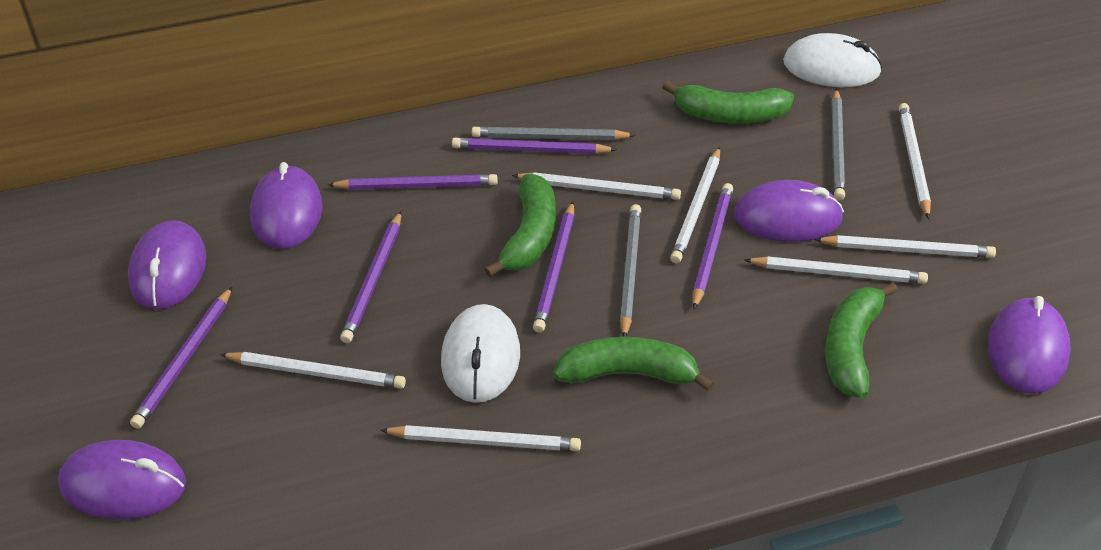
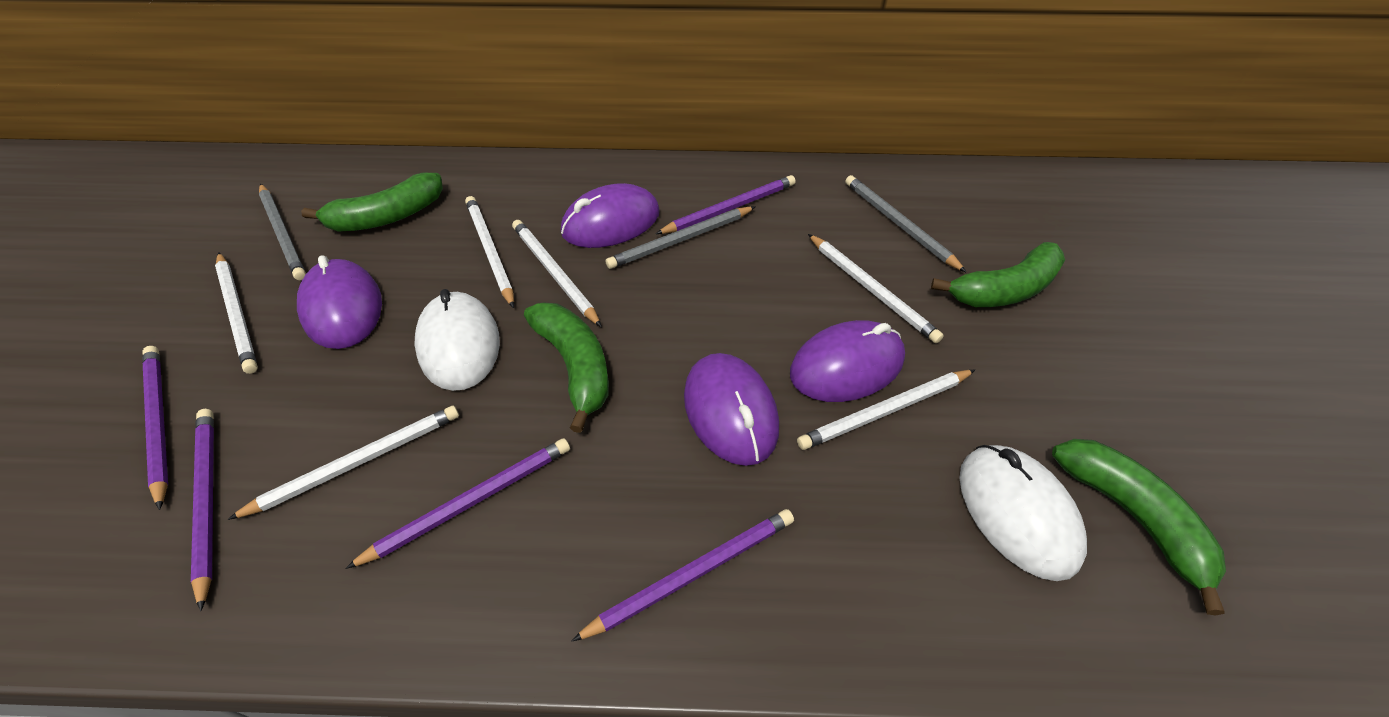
purple mouse: [58,440,186,520] [128,220,206,310] [250,162,322,249] [734,180,844,242] [988,296,1071,394] = 5 -> [297,255,382,349] [561,183,660,248] [684,353,779,466] [790,320,905,402] = 4
purple pencil: [130,287,232,429] [328,174,498,190] [340,211,401,343] [452,138,617,154] [533,201,574,333] [693,183,733,309] = 6 -> [142,346,168,510] [191,409,214,611] [345,438,570,569] [572,509,794,641] [656,175,796,234] = 5
white pencil: [220,352,406,389] [380,425,581,451] [512,172,681,200] [670,147,720,263] [744,256,928,284] [814,235,996,258] [899,103,931,219] = 7 -> [215,253,258,374] [228,406,459,520] [465,196,514,308] [512,220,602,327] [797,370,975,450] [808,234,944,343] = 6

